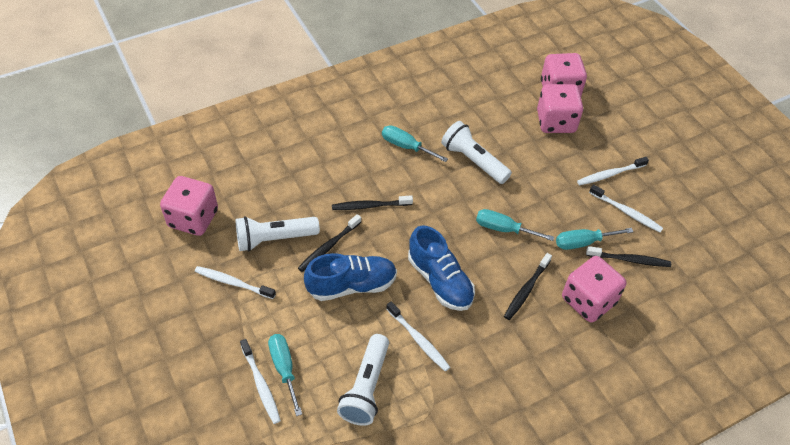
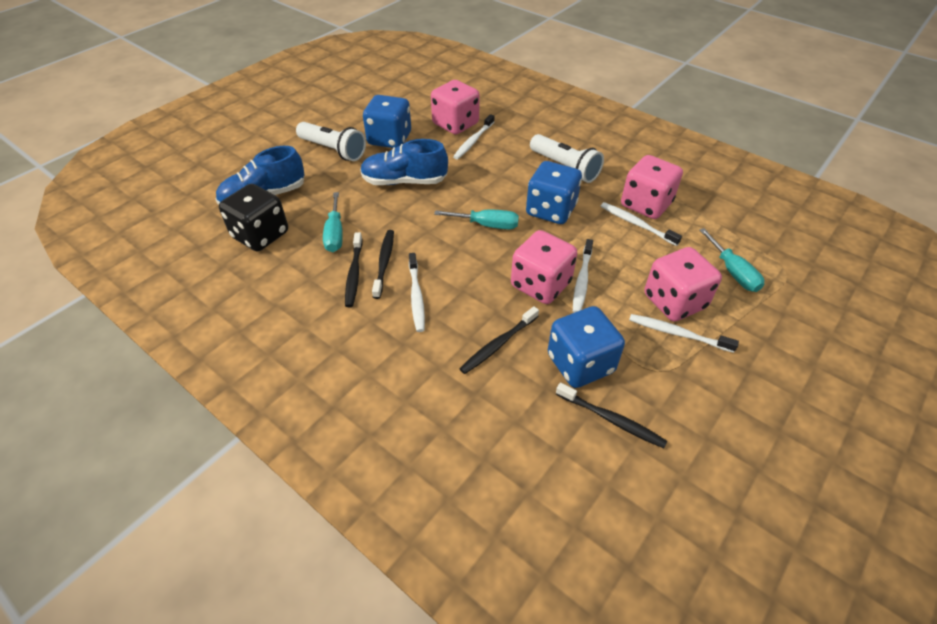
black dice: none = 0 -> [219,184,288,251] = 1
blue dice: none = 0 -> [363,95,411,148] [526,161,582,224] [548,306,625,388] = 3
turquoise screwdriver: [268,334,302,416] [382,125,448,162] [476,209,554,241] [556,228,633,250] = 4 -> [323,192,343,252] [434,209,519,229] [699,228,764,292] = 3
white flashlight: [236,216,320,251] [337,334,389,426] [441,121,512,184] = 3 -> [296,122,366,161] [530,134,604,183] = 2

